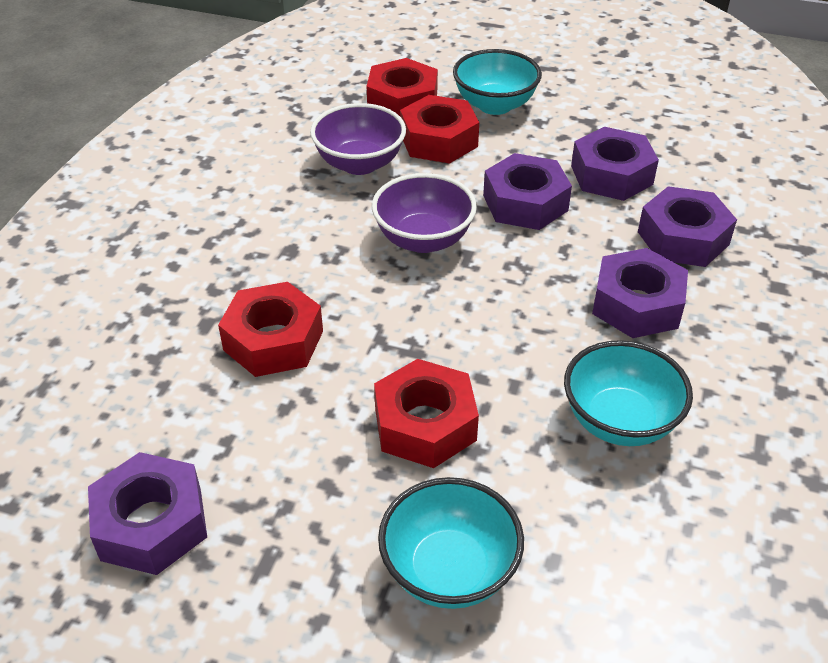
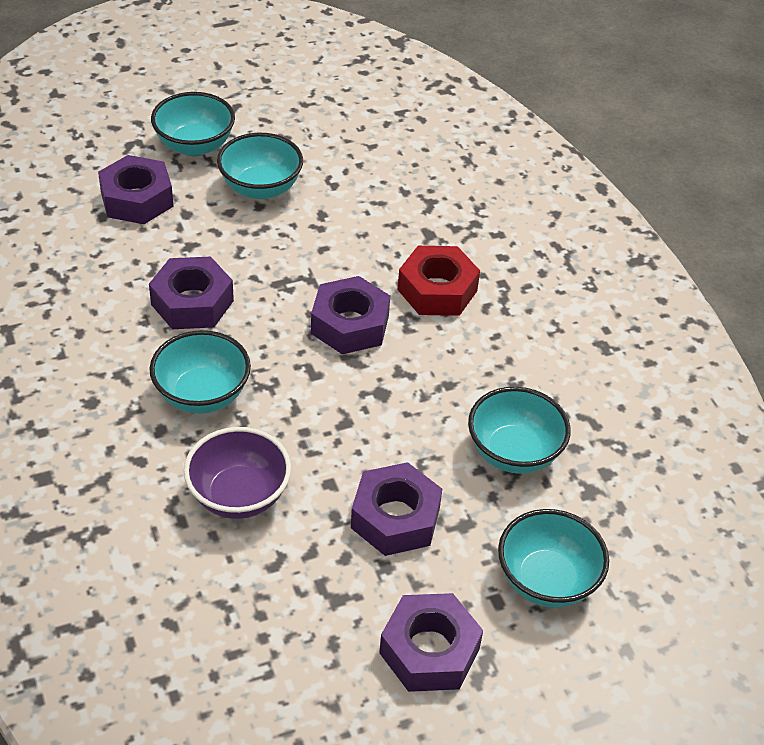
purple bowl: [310,103,406,175] [372,173,477,253] = 2 -> [184,427,291,519] = 1
red nut: [218,282,323,377] [367,58,438,116] [374,359,479,468] [400,95,479,164] = 4 -> [398,246,480,316] = 1
turquoise bowl: [378,477,524,609] [453,49,542,115] [564,340,693,446] = 3 -> [150,330,251,414] [151,92,235,156] [217,133,303,199] [468,387,571,474] [498,509,609,608] = 5

